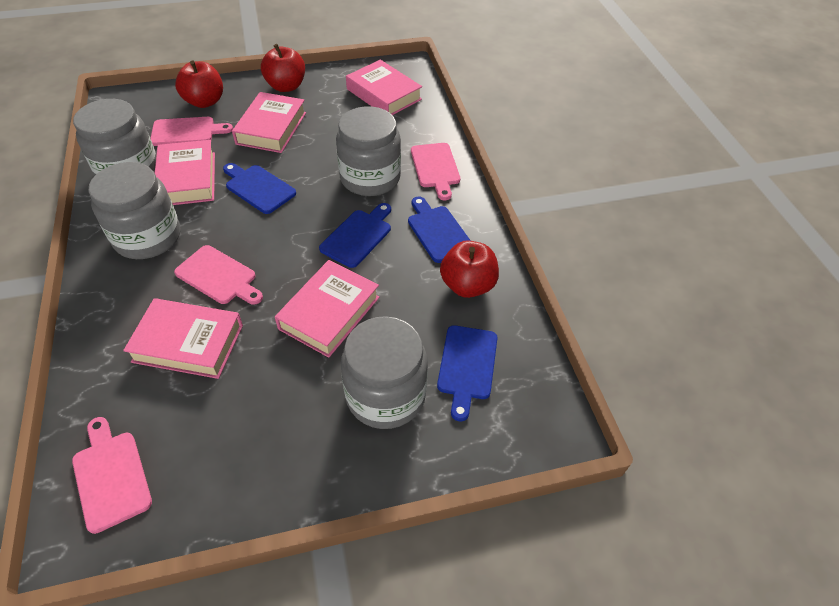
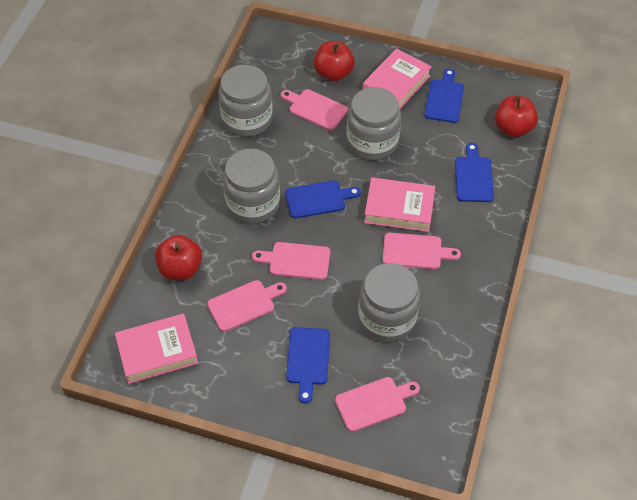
pink book: [123,298,243,379] [155,140,215,205] [232,92,306,153] [275,260,379,358] [346,60,422,115] = 5 -> [115,313,198,384] [363,48,432,109] [364,177,435,232] = 3
pink cutting board: [72,417,152,534] [150,117,233,146] [174,245,263,305] [411,143,460,200] = 4 -> [207,280,287,332] [252,242,330,280] [281,89,348,131] [335,377,420,432] [383,233,461,269] = 5

